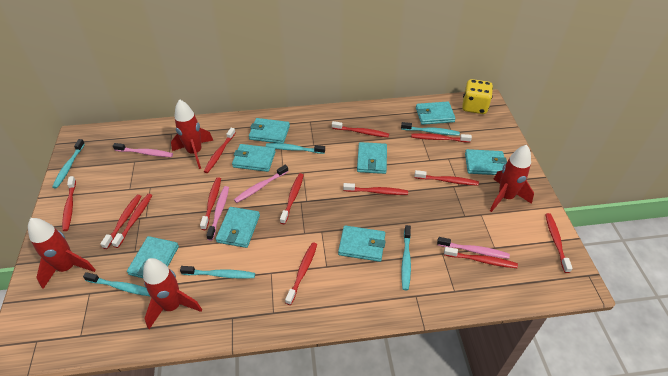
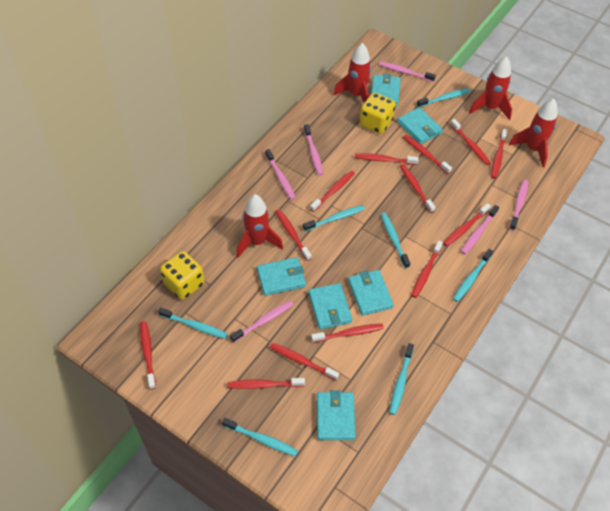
pink toothbrush: [113,143,173,157] [206,186,229,241] [234,165,288,203] [437,237,510,259] = 4 -> [230,300,294,343] [265,149,296,200] [304,124,323,176] [379,62,436,82] [461,205,499,254] [509,180,528,230] = 6
turquoise toothbrush: [52,139,85,188] [83,272,150,296] [180,266,255,279] [266,143,325,154] [401,122,460,136] [401,225,411,290] = 6 -> [158,307,228,339] [222,418,298,456] [303,205,365,231] [381,213,410,268] [389,343,414,415] [417,88,471,107] [453,249,493,302] = 7
turquoise wallet: [127,236,179,278] [216,207,260,248] [232,144,276,172] [249,118,290,143] [338,225,385,262] [357,142,387,174] [416,101,456,125] [465,149,507,175] = 8 -> [257,257,306,296] [309,283,352,329] [317,390,355,440] [348,270,394,316] [371,74,401,106] [397,107,443,144] = 6
yellow dice: [462,79,493,114] = 1 -> [160,251,204,300] [360,93,396,134] = 2

